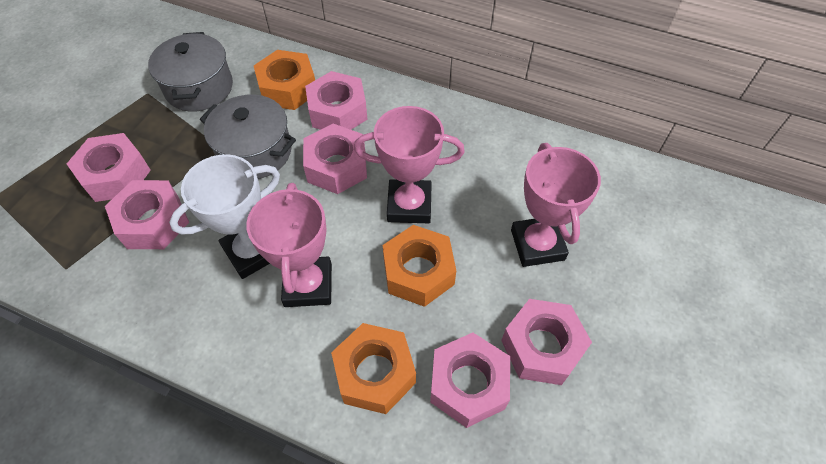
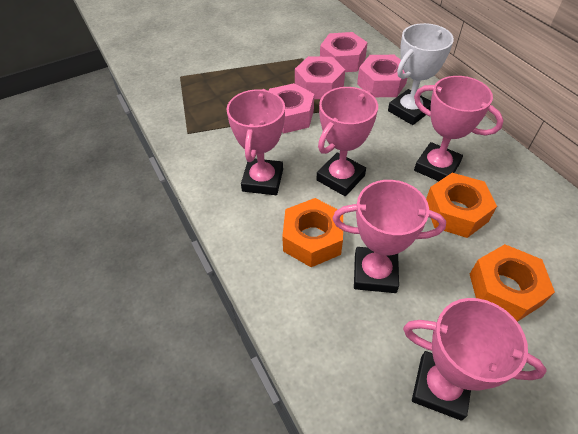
grey pot: [148,32,233,112] [200,95,296,179] = 2 -> none = 0
pink nut: [67,133,151,202] [105,180,189,249] [303,124,367,194] [305,71,368,130] [430,333,510,428] [501,299,592,385] = 6 -> [269,83,314,133] [295,56,345,99] [320,32,368,72] [357,55,407,97] = 4
pink trophy: [246,183,332,307] [354,106,465,223] [511,143,601,267] = 3 -> [227,89,285,195] [316,87,378,196] [332,180,446,293] [403,298,546,421] [414,76,504,181] = 5

